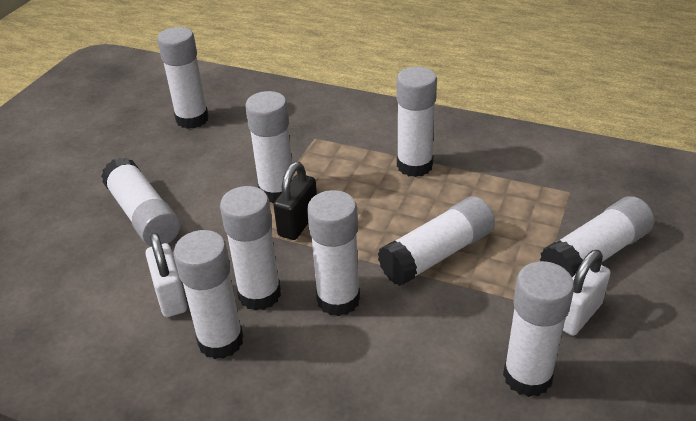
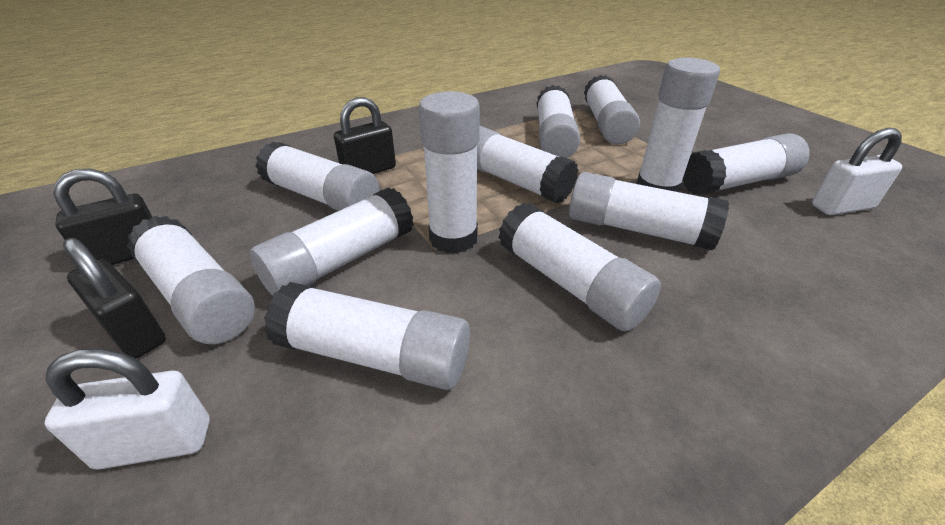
black padlock: [273,162,317,240] = 1 -> [53,169,152,265] [63,238,166,359] [334,97,396,174] = 3
white glue stick: [101,157,180,246] [157,27,209,129] [174,230,244,359] [220,186,281,311] [245,91,294,204] [307,190,360,316] [378,196,495,286] [396,67,437,177] [503,261,574,397] [540,196,654,277] = 10 -> [127,216,255,344] [250,187,414,296] [255,141,379,211] [264,282,470,390] [419,91,480,254] [477,126,578,204] [498,203,661,332] [537,85,580,158] [569,172,729,250] [584,75,640,144] [636,58,720,192] [683,133,810,196] = 12

